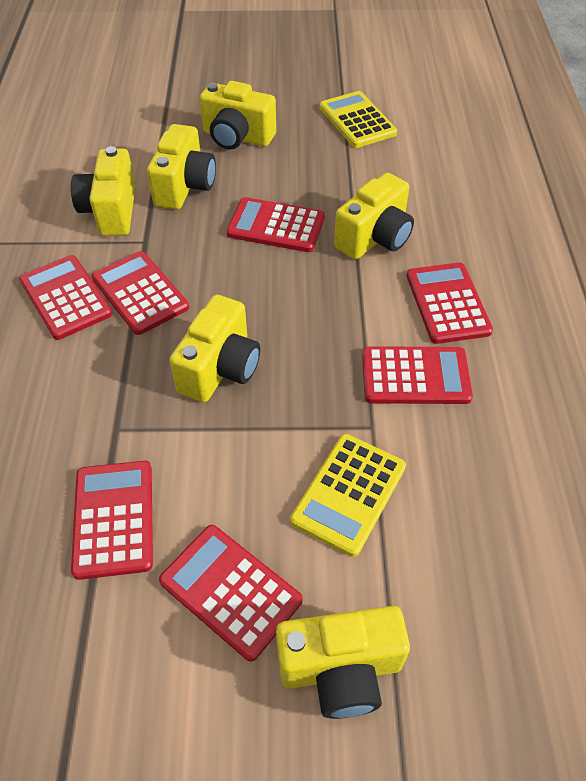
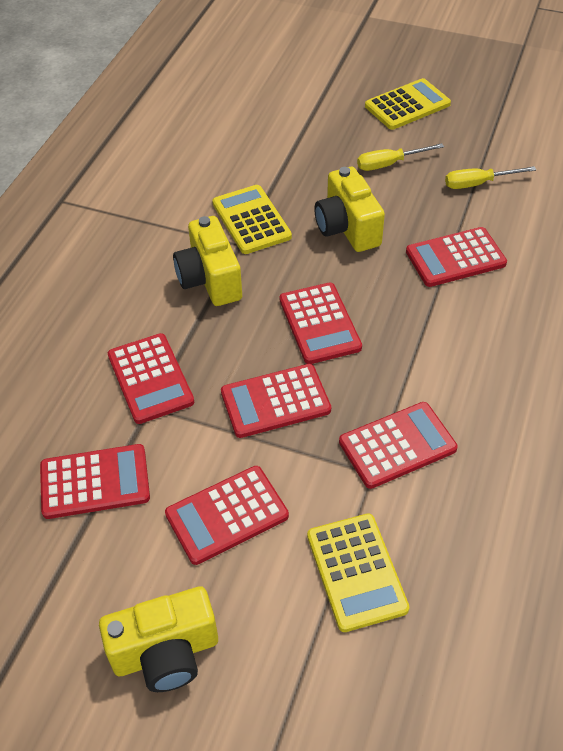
yellow calculator: [290,434,406,557] [320,91,397,148] = 2 -> [212,185,292,254] [307,513,409,632] [365,78,451,130] = 3
yellow camera: [71,146,136,236] [147,124,216,209] [169,294,260,402] [200,81,276,150] [276,606,410,719] [334,173,414,259] = 6 -> [99,586,218,692] [173,216,242,306] [314,167,385,252] = 3
yellow screwdriver: none = 0 -> [357,143,444,171] [445,166,536,189] = 2

